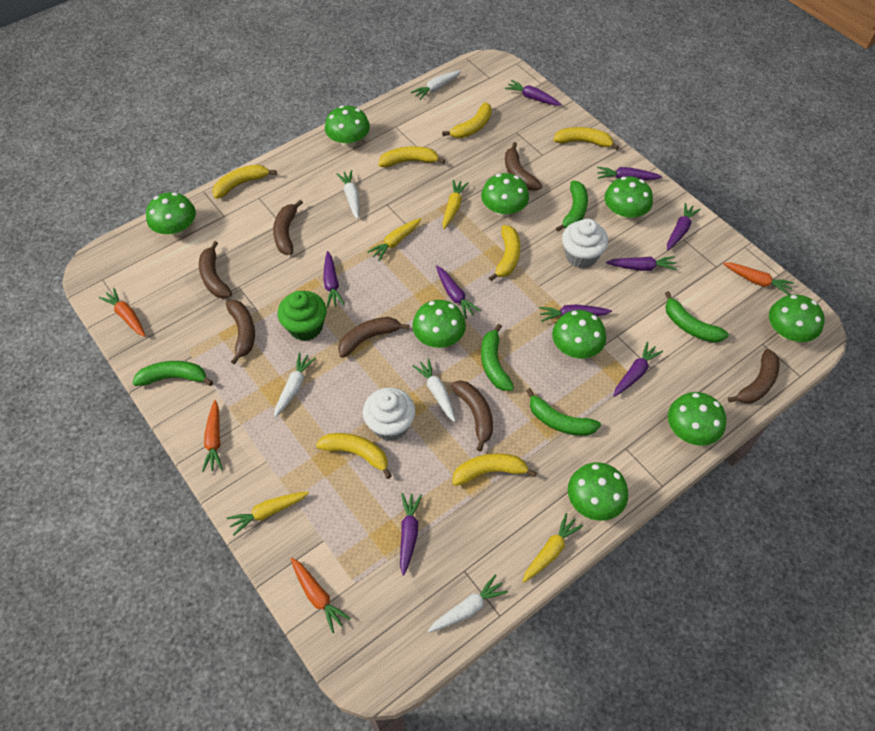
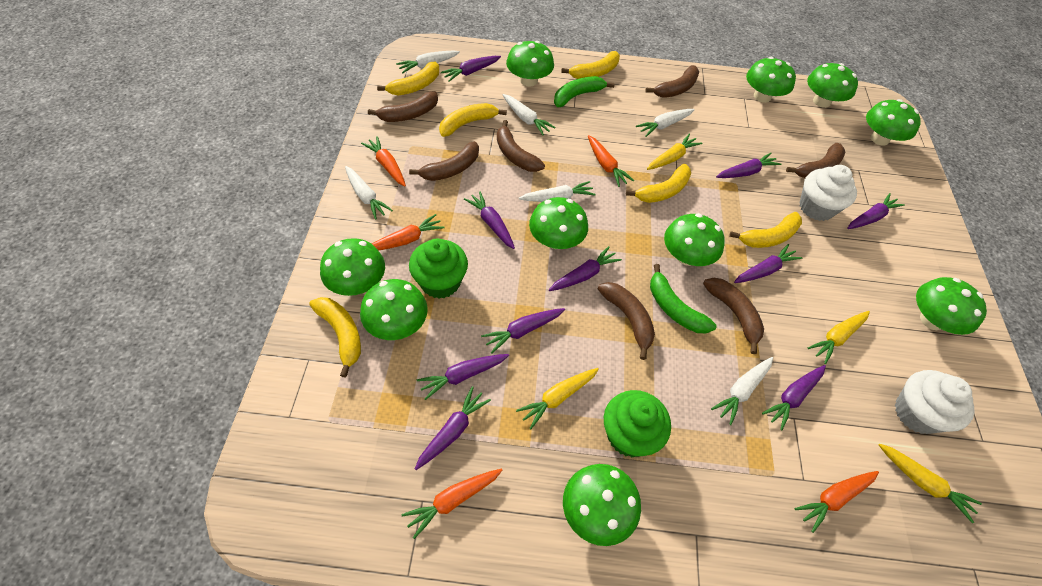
green banana: [132,361,213,386] [481,324,514,391] [526,388,601,436] [556,181,588,232] [665,291,729,343] = 5 -> [554,76,615,107] [650,264,717,333] = 2
green cupcake: [278,291,327,341] = 1 -> [409,239,468,299] [604,390,671,457] = 2
green mushroom: [146,192,196,236] [325,105,370,147] [412,300,466,348] [481,173,529,216] [552,310,606,358] [568,462,628,521] [604,176,653,220] [668,392,726,446] [769,295,825,342] = 9 -> [320,238,385,296] [360,279,428,340] [506,41,554,86] [529,197,588,249] [563,464,641,546] [664,213,725,266] [746,57,796,103] [807,63,858,108] [866,99,921,146] [916,277,987,335] = 10
orange carrot: [99,288,145,337] [202,400,223,472] [291,558,351,633] [723,262,794,295] = 4 -> [361,136,406,187] [372,214,445,251] [402,469,502,539] [588,135,634,187] [795,471,879,533] = 5
purple carrot: [323,251,345,308] [400,493,422,576] [436,266,481,319] [505,80,562,105] [539,304,612,322] [597,167,662,180] [606,256,677,271] [614,342,663,397] [667,203,701,251] = 9 -> [415,386,491,470] [417,354,509,400] [441,56,501,82] [464,191,515,249] [481,308,565,354] [549,246,622,291] [716,153,781,178] [734,244,802,283] [762,365,826,431] [847,193,905,229] = 10
white carrot: [274,353,316,418] [336,170,359,219] [411,70,461,100] [412,358,455,422] [428,574,508,633] = 5 -> [345,166,393,220] [396,50,460,73] [503,94,555,135] [519,181,596,202] [636,109,695,137] [711,357,773,425] = 6
yellow banana: [212,165,277,199] [316,433,392,479] [378,146,445,167] [442,102,492,138] [452,453,537,486] [489,225,520,281] [553,127,619,150] = 7 -> [309,297,361,378] [377,62,439,96] [439,103,507,137] [561,51,620,79] [626,164,691,203] [729,212,802,248] = 6

